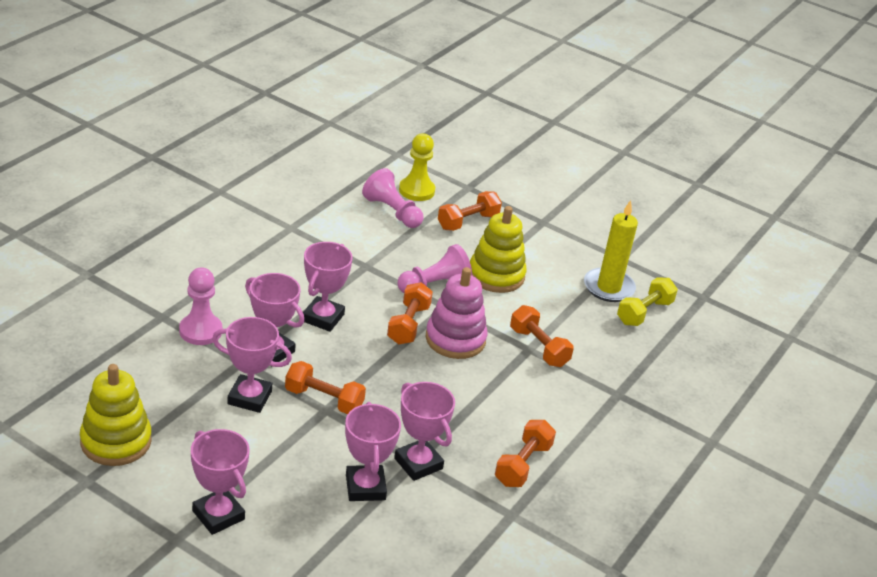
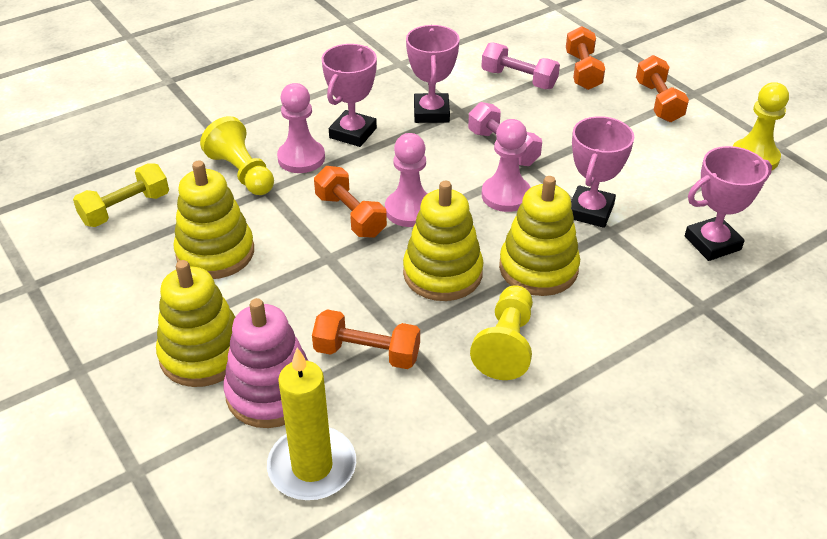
orange dumbbell: [285,361,366,414] [387,282,433,344] [438,191,502,231] [495,420,556,487] [510,305,574,367] = 5 -> [312,309,420,369] [314,166,387,238] [566,26,605,90] [636,55,689,122] = 4
pink dumbbell: none = 0 -> [468,102,542,166] [481,42,560,89] = 2
pink trophy: [191,429,249,535] [212,317,292,413] [245,273,304,362] [303,242,353,332] [345,402,401,501] [394,382,455,481] = 6 -> [322,44,377,147] [406,25,460,123] [571,116,634,228] [685,146,772,261] = 4
yellow pawn: [399,133,435,201] = 1 -> [200,116,274,195] [470,285,533,380] [733,82,789,170] = 3
yellow stacking toy: [80,364,152,466] [470,206,527,293] = 2 -> [156,260,235,387] [173,160,254,279] [403,181,483,301] [499,176,580,296] = 4

